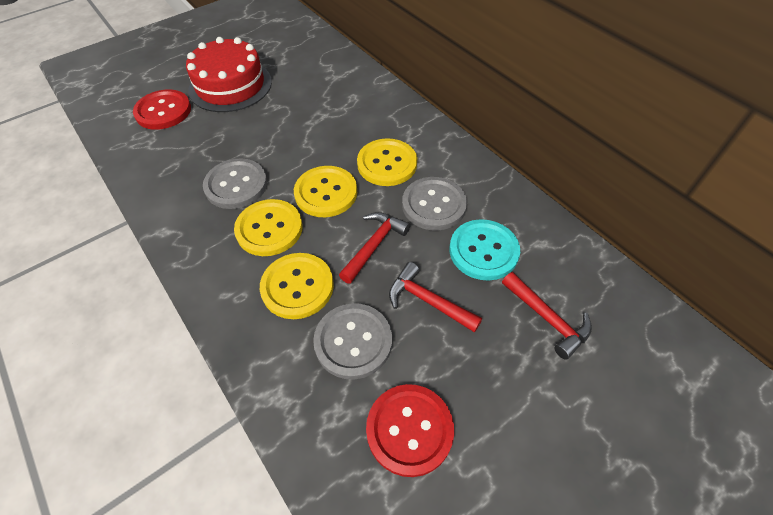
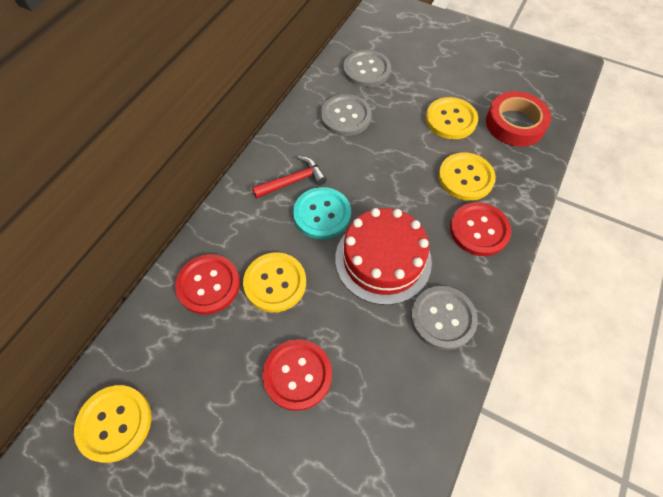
red button: [133,89,191,130] [366,384,454,477] = 2 -> [175,254,240,314] [263,339,332,411] [450,202,511,256] = 3
red hammer: [339,212,410,284] [389,262,482,333] [502,272,592,360] = 3 -> [252,156,327,198] = 1
red tape: none = 0 -> [486,91,551,147] = 1

